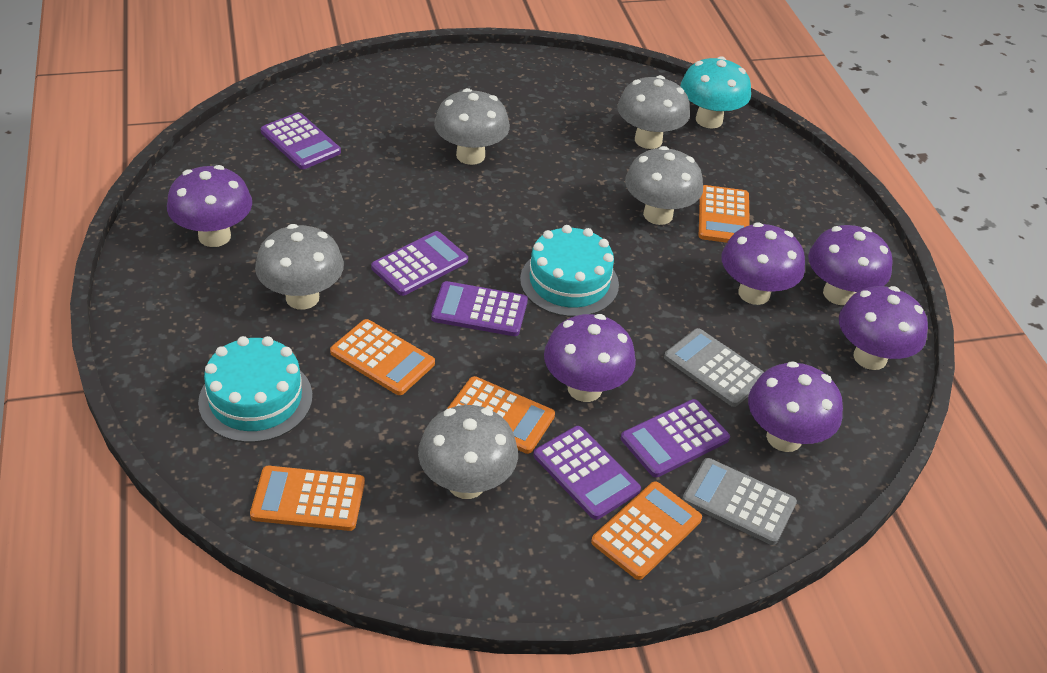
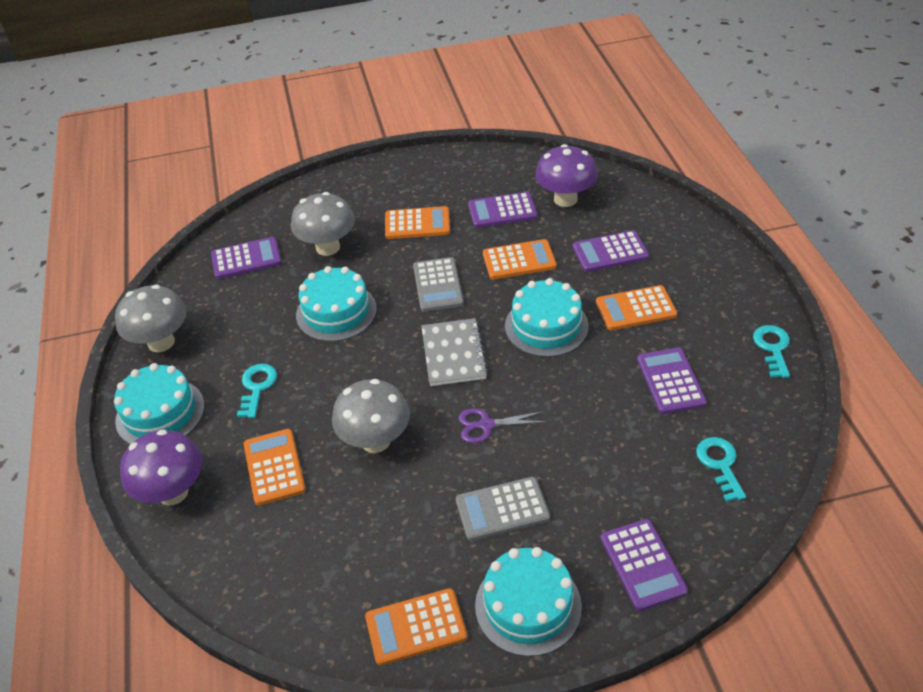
grey mushroom: [255,224,344,310] [418,405,518,499] [434,88,510,165] [617,75,690,149] [625,146,703,225] = 5 -> [115,285,186,352] [291,192,355,256] [332,379,410,453] = 3
grey notebook: none = 0 -> [421,318,488,386] = 1
purple mushroom: [167,165,252,247] [544,314,636,402] [721,222,805,305] [748,361,843,452] [808,225,893,305] [839,286,928,370] = 6 -> [120,429,202,505] [535,144,598,207] = 2
purple scissors: none = 0 -> [458,408,547,443] = 1
turquoise cake: [198,336,313,443] [520,225,619,317] = 2 -> [114,363,204,444] [296,266,377,342] [475,547,582,657] [505,278,589,357] = 4
turquoise key: none = 0 -> [237,364,277,418] [696,437,746,502] [753,325,790,378] = 3
turquoise mushroom: [680,56,751,129] = 1 -> none = 0

